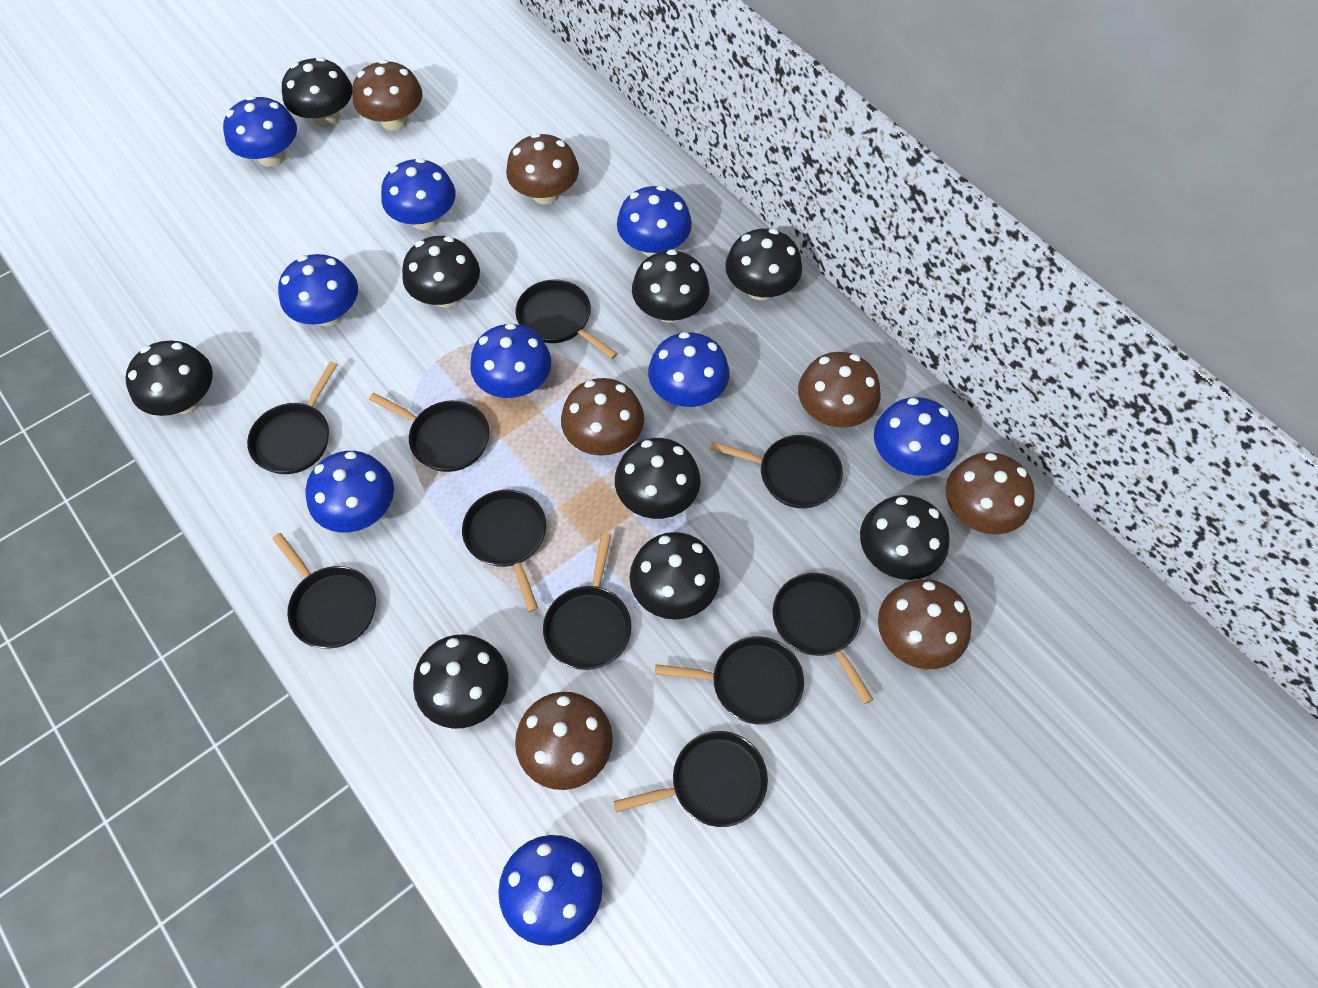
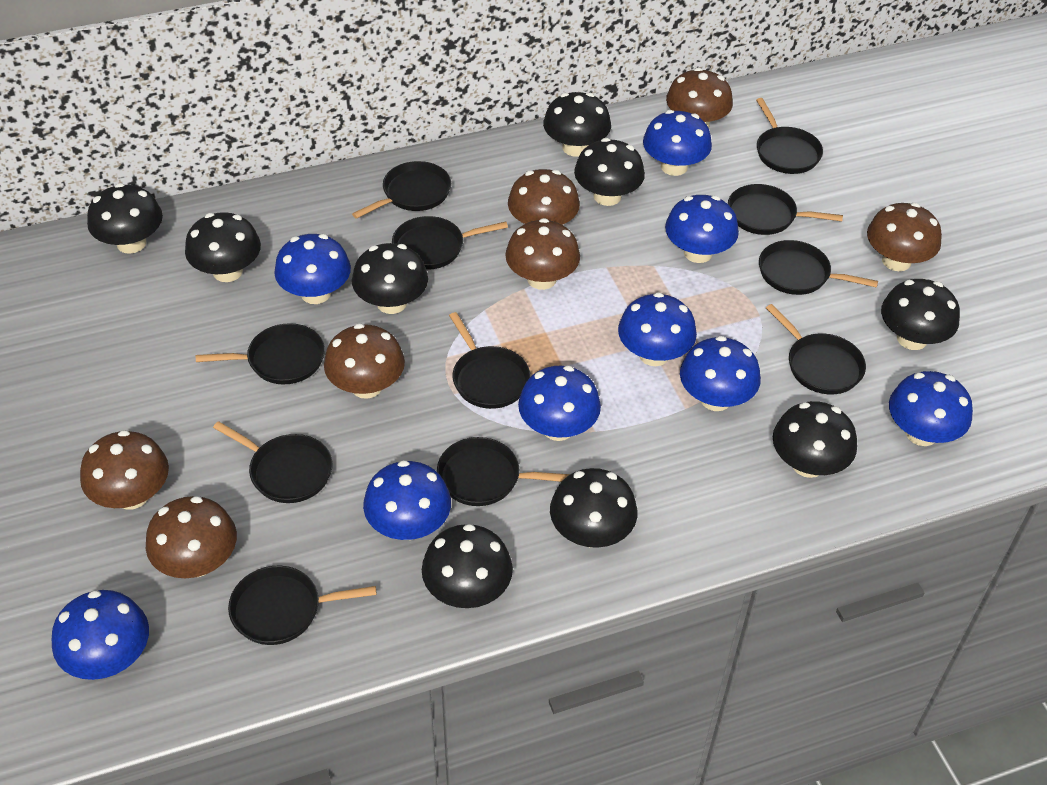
black pan: [247,361,338,474] [272,533,376,649] [369,393,490,472] [462,489,546,612] [515,280,618,359] [543,533,631,670] [614,731,768,827] [655,636,804,724] [710,435,843,508] [773,573,873,704] = 10 -> [196,323,325,384] [213,421,333,503] [228,566,377,645] [352,161,451,219] [392,216,508,270] [437,437,570,506] [449,312,530,409] [728,184,843,235] [756,98,823,174] [759,240,878,295] [766,304,866,394] = 11

